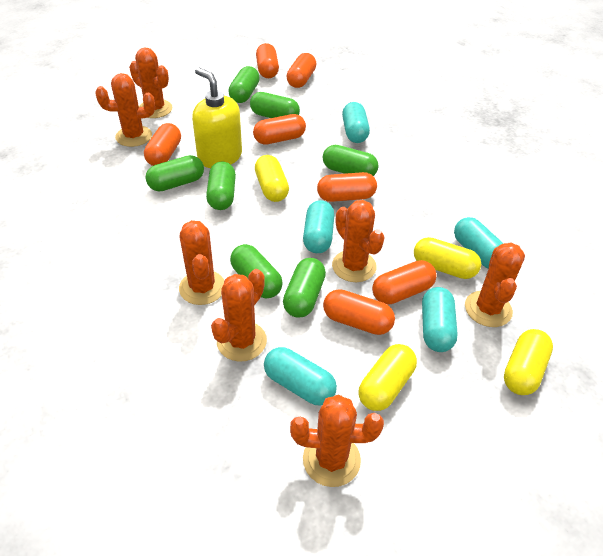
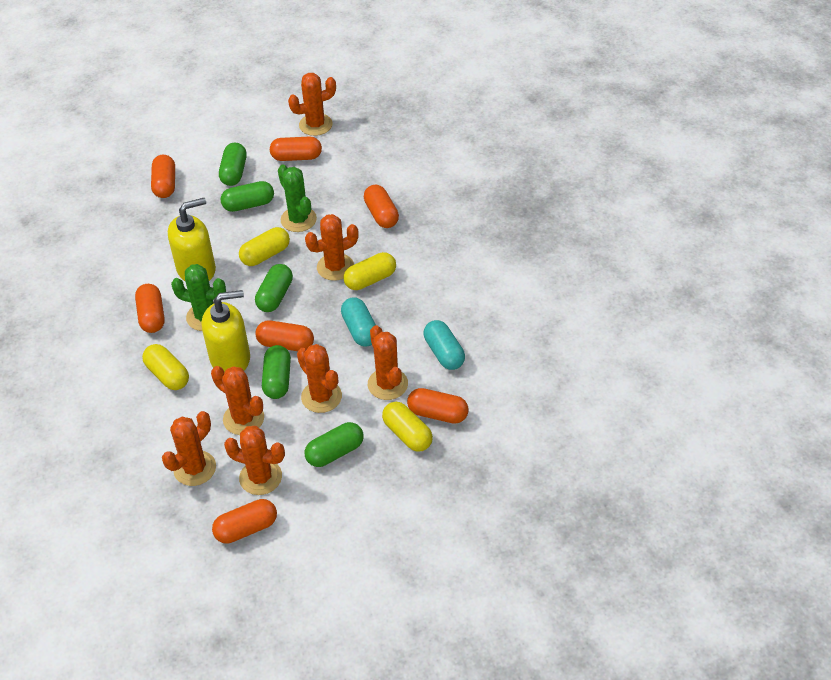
green cactus: none = 0 -> [171,264,226,331] [278,165,317,232] = 2
green capsule: [146,155,204,192] [206,161,236,210] [228,66,260,103] [230,244,283,298] [250,92,300,118] [283,258,326,318] [323,145,379,176] = 7 -> [219,143,247,186] [221,181,274,212] [255,264,293,312] [262,345,291,399] [304,422,364,467] = 5
turquoise capsule: [264,347,337,405] [303,200,334,253] [342,102,370,143] [422,287,458,352] [454,217,504,269] = 5 -> [341,297,376,346] [424,320,465,370] = 2
yellow soap dispenser: [192,67,242,168] = 1 -> [168,198,216,281] [202,290,250,372] = 2

